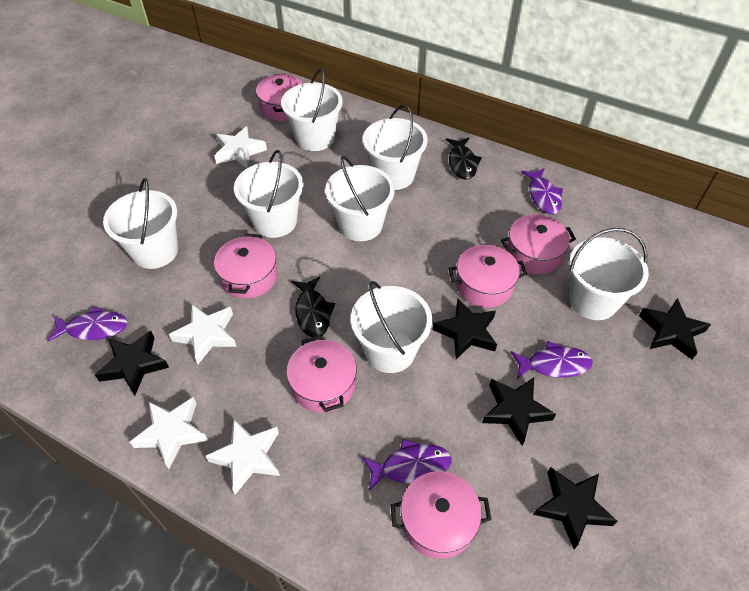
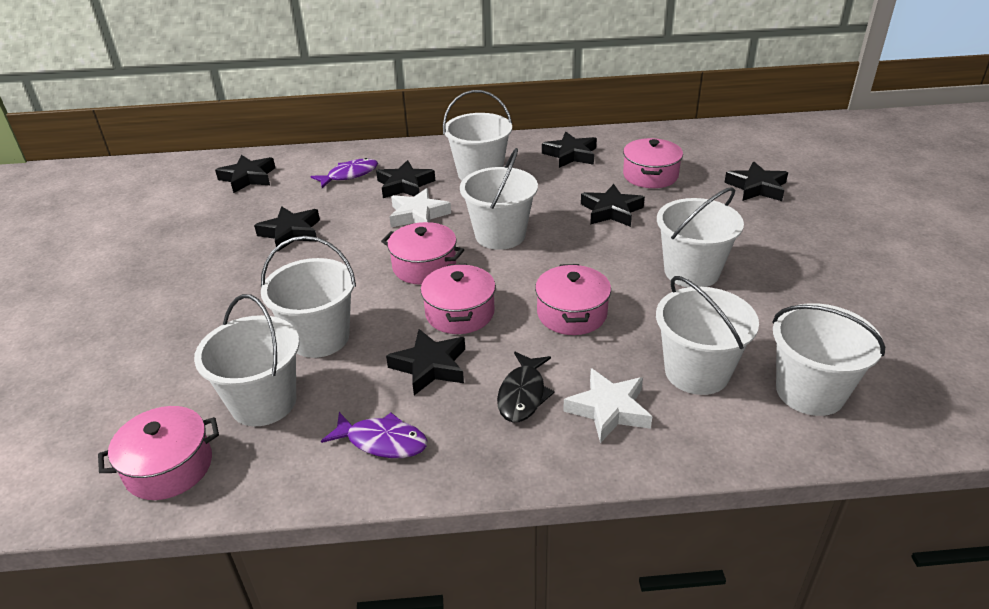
black fish: [292,276,335,337] [446,138,482,180] = 2 -> [497,352,555,422] = 1
black star: [95,331,169,395] [433,299,497,359] [482,378,556,446] [533,467,618,549] [639,298,711,359] = 5 -> [215,155,275,193] [254,206,320,252] [376,160,435,198] [386,329,465,395] [542,132,597,168] [581,184,645,227] [724,162,788,201] = 7
pink pot: [214,234,278,299] [256,74,303,121] [286,336,357,413] [391,471,492,559] [448,245,527,308] [501,214,576,275] = 6 -> [98,406,219,500] [381,222,464,285] [421,263,496,334] [535,264,611,335] [623,138,683,188] = 5
purple fish: [47,306,128,342] [362,439,452,491] [511,341,592,379] [521,168,563,214] = 4 -> [310,158,378,188] [321,412,428,458] = 2
white star: [130,397,208,469] [169,304,236,364] [205,419,280,495] [214,126,267,168] = 4 -> [389,188,451,227] [563,368,652,443] = 2

